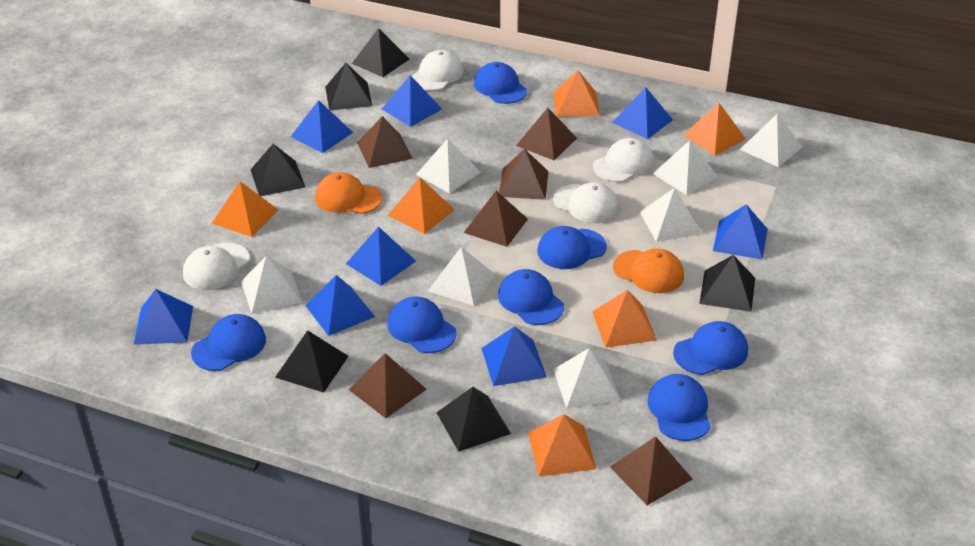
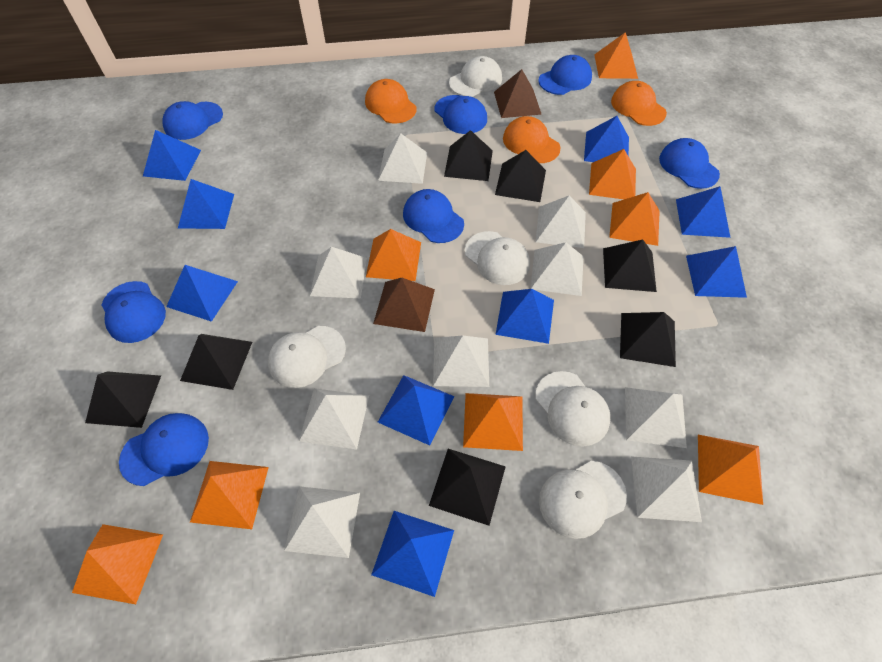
black pyramid: [251,144,305,196] [275,330,349,393] [325,63,372,111] [352,28,410,77] [436,387,511,452] [699,255,755,312] = 6 -> [85,371,161,428] [180,334,252,390] [429,449,506,526] [444,130,493,181] [495,150,546,202] [603,239,657,292] [620,312,676,367] = 7
blue pyramid: [133,289,193,345] [291,100,353,153] [305,275,375,336] [346,227,416,286] [382,75,442,127] [481,326,547,386] [612,87,673,139] [713,204,768,259] = 8 -> [143,130,201,181] [166,265,238,322] [178,179,234,229] [371,511,454,597] [378,375,454,446] [495,289,554,344] [584,116,629,162] [676,186,731,238] [686,246,747,298] = 9
brown pyramid: [349,353,427,418] [357,116,413,168] [464,191,528,247] [499,149,549,200] [516,108,577,160] [610,437,693,505] = 6 -> [373,278,435,332] [494,69,542,118] = 2
orange cap: [315,172,382,214] [613,249,684,293] = 2 -> [365,79,417,124] [503,116,561,163] [611,81,667,126] = 3
orange pyramid: [212,182,278,237] [388,178,455,234] [528,414,596,477] [553,70,600,117] [592,290,657,348] [683,103,746,155] = 6 -> [72,524,163,604] [190,461,269,529] [366,229,421,281] [463,393,523,451] [589,149,636,199] [594,32,638,79] [609,192,660,246] [698,435,763,505] = 8
white cap: [183,243,250,290] [412,50,464,91] [553,182,619,223] [593,138,654,182] = 4 -> [268,326,346,388] [449,56,502,97] [465,231,530,285] [535,371,611,446] [539,461,627,539] = 5
white pyramid: [241,256,302,314] [416,139,481,194] [428,247,495,306] [553,348,621,409] [640,188,702,242] [653,140,718,195] [740,114,802,167] = 7 -> [284,486,360,558] [299,388,369,450] [310,247,367,298] [378,133,427,184] [433,336,489,387] [530,242,584,296] [536,195,586,248] [625,387,687,448] [631,457,702,522] = 9

